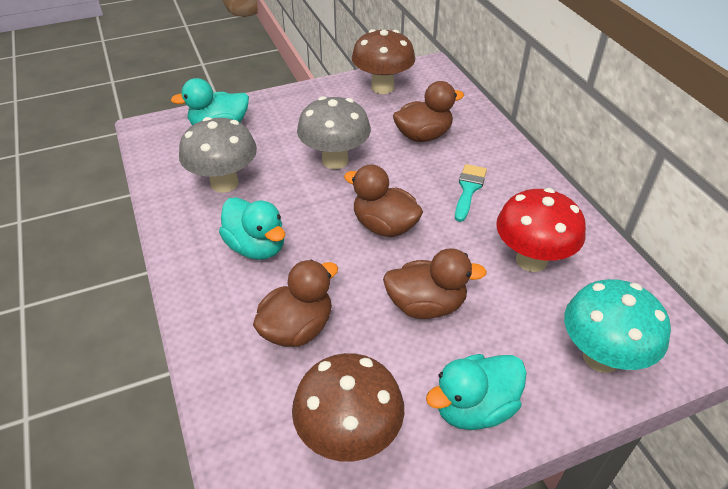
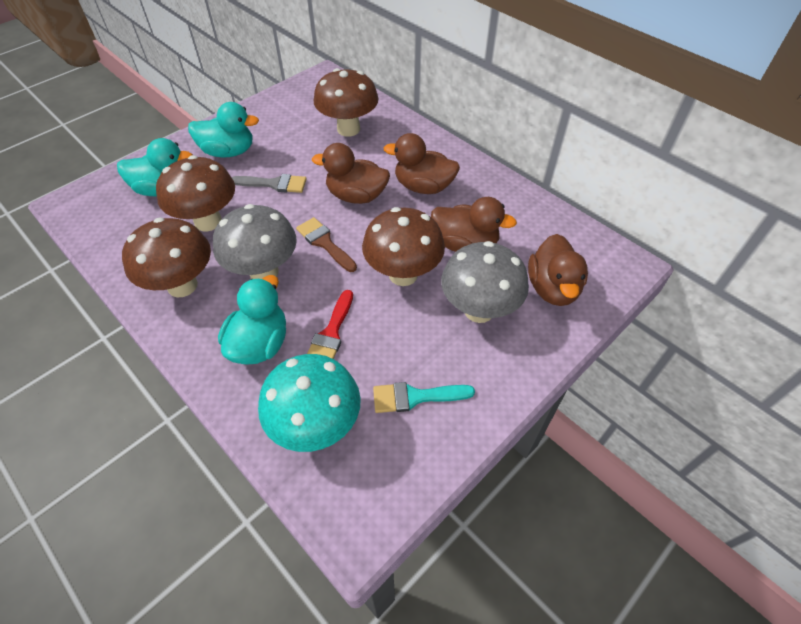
brown brush: none = 0 -> [296,217,357,272] = 1
brown mushroom: [292,353,404,462] [352,29,415,94] = 2 -> [122,218,211,298] [156,155,235,231] [314,68,378,137] [362,207,445,286] = 4
grey brush: none = 0 -> [232,174,307,193] = 1
red brush: none = 0 -> [307,290,353,359] = 1
red mushroom: [496,188,586,272] = 1 -> none = 0

